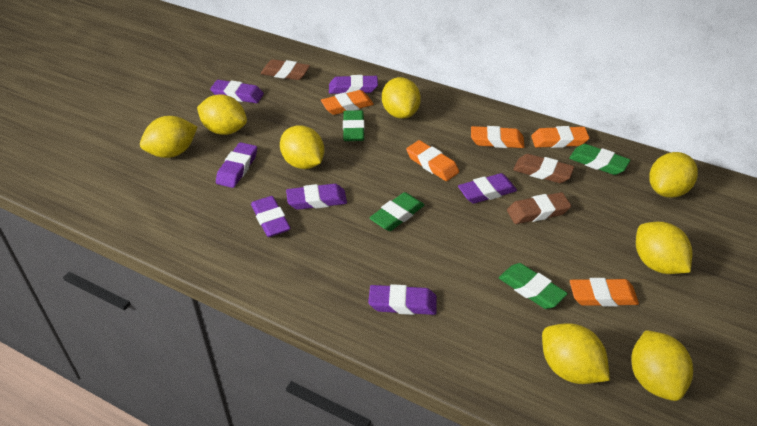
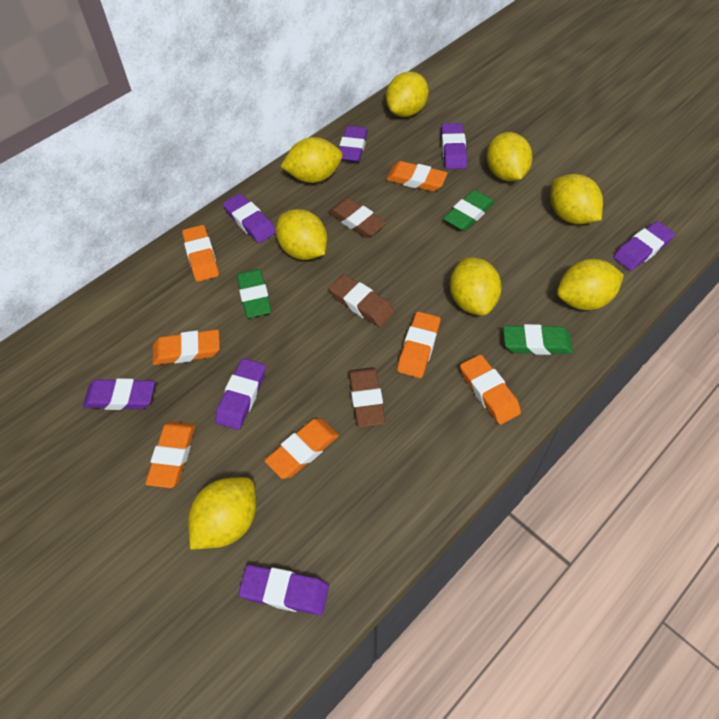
green eraser: [343,110,365,141] [370,192,424,231] [499,263,568,309] [569,144,631,175] = 4 -> [237,269,271,318] [443,190,495,231] [503,324,573,355] = 3
orange eraser: [321,90,374,115] [406,140,459,181] [471,126,524,148] [531,126,590,148] [570,278,639,307] = 5 -> [145,421,195,488] [152,329,220,365] [182,225,219,282] [264,418,339,479] [386,161,448,192] [397,311,440,378] [460,354,521,425] = 7

